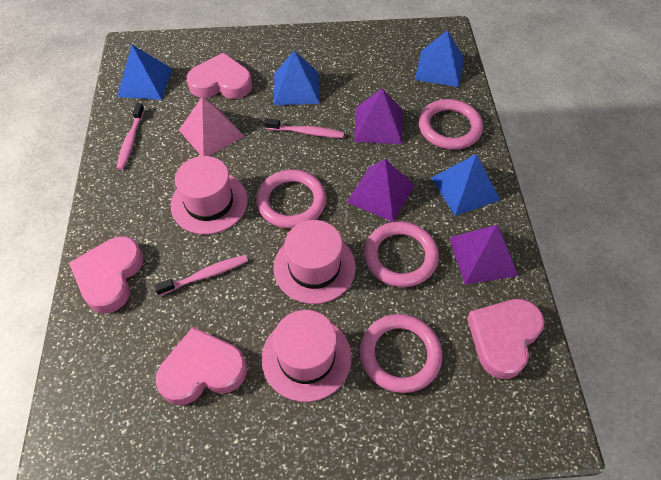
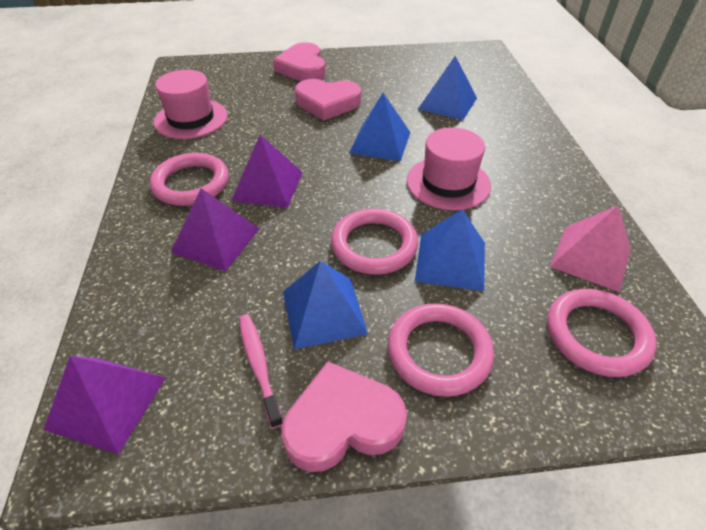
pink hat: [171,156,248,234] [261,310,351,402] [273,220,356,304] = 3 -> [154,70,227,139] [407,127,491,210] = 2
pink heart: [69,236,144,313] [155,327,247,405] [187,53,252,99] [467,299,545,379] = 4 -> [273,42,325,81] [282,361,407,472] [295,79,361,121] = 3
pink toothbrush: [116,103,145,170] [154,255,248,296] [264,118,344,138] = 3 -> [239,314,283,429] = 1

